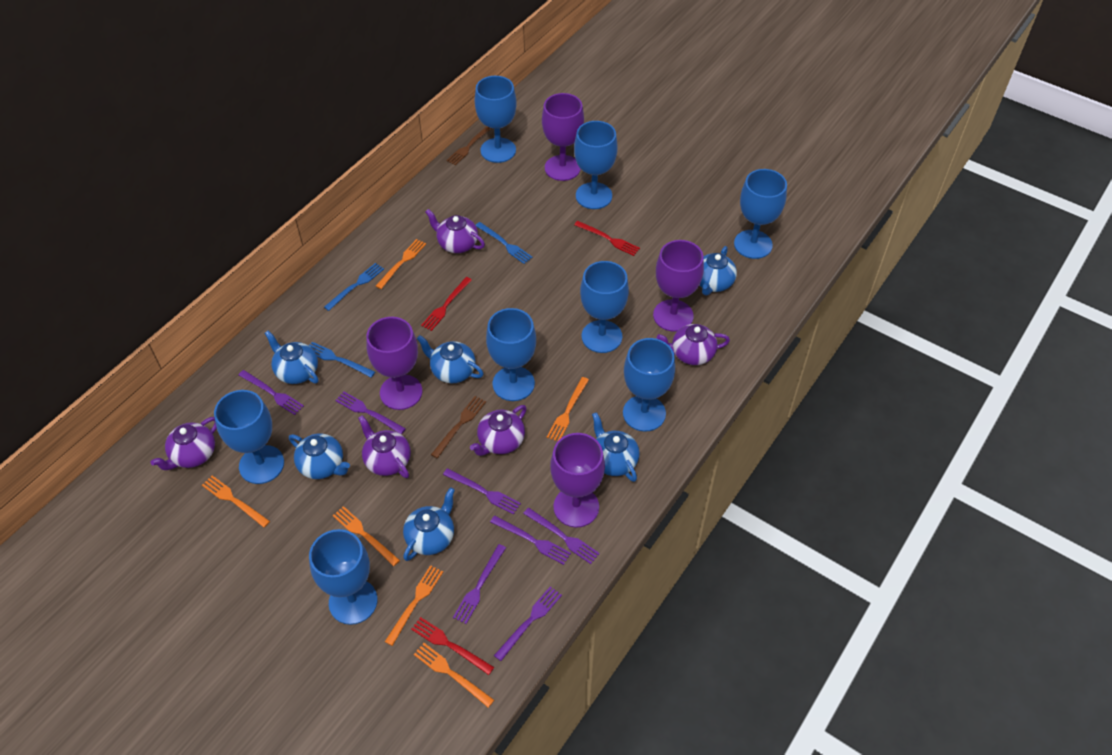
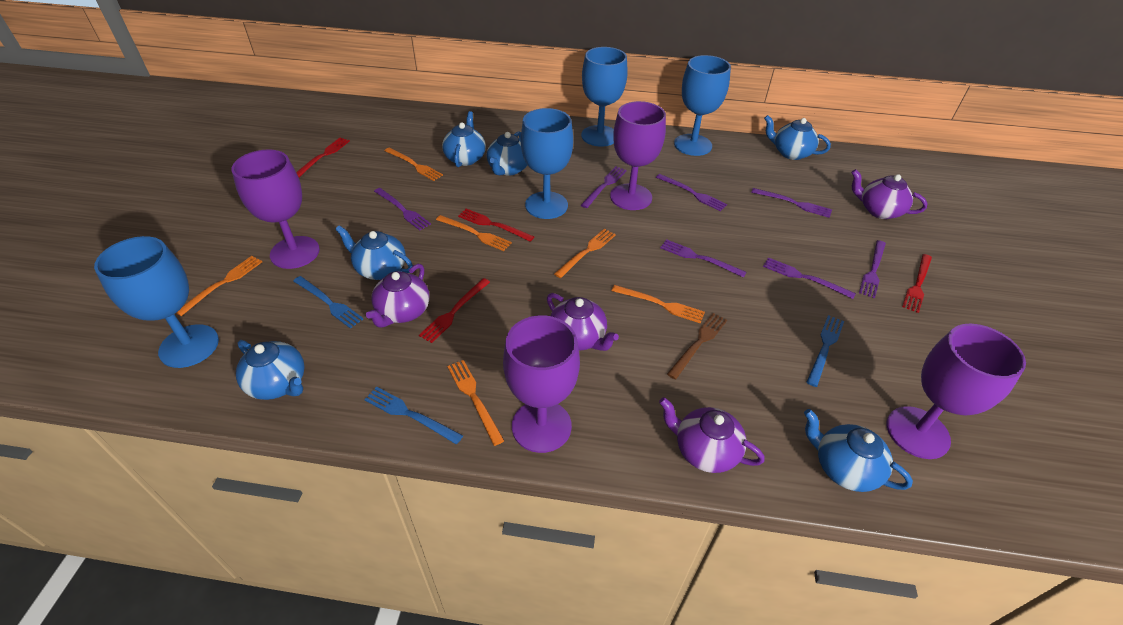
blue goblet: [214,390,284,484] [309,529,378,625] [475,76,517,163] [486,308,536,401] [574,121,618,209] [580,261,629,353] [623,338,675,431] [734,169,787,259] = 8 -> [94,236,219,368] [521,108,573,219] [581,47,628,147] [674,55,731,156] = 4
brown fork: [431,396,486,458] [446,126,492,165] = 2 -> [667,313,727,379] = 1
purple teapot: [150,417,217,470] [358,415,411,478] [425,209,485,253] [470,405,527,456] [657,324,730,365] = 5 -> [366,264,429,328] [547,293,619,351] [659,397,765,473] [851,169,928,219] = 4
red fork: [411,617,494,675] [421,277,472,331] [574,221,640,256] = 3 -> [296,138,350,177] [419,278,490,343] [458,209,534,242] [902,254,932,313] = 4

